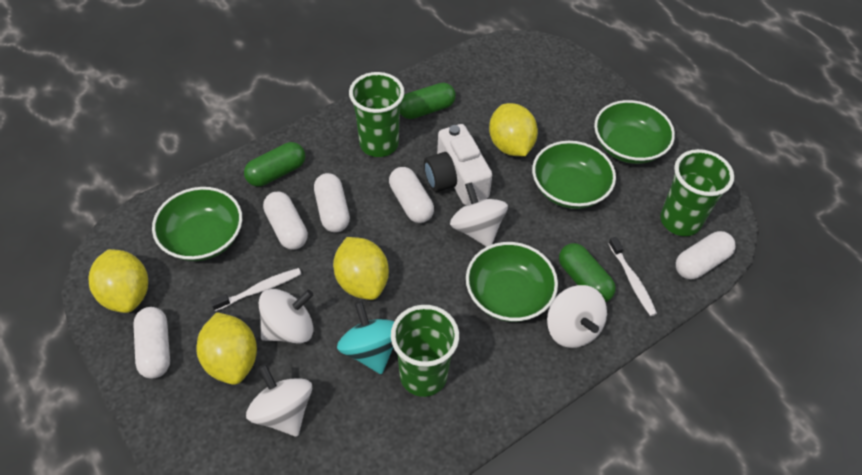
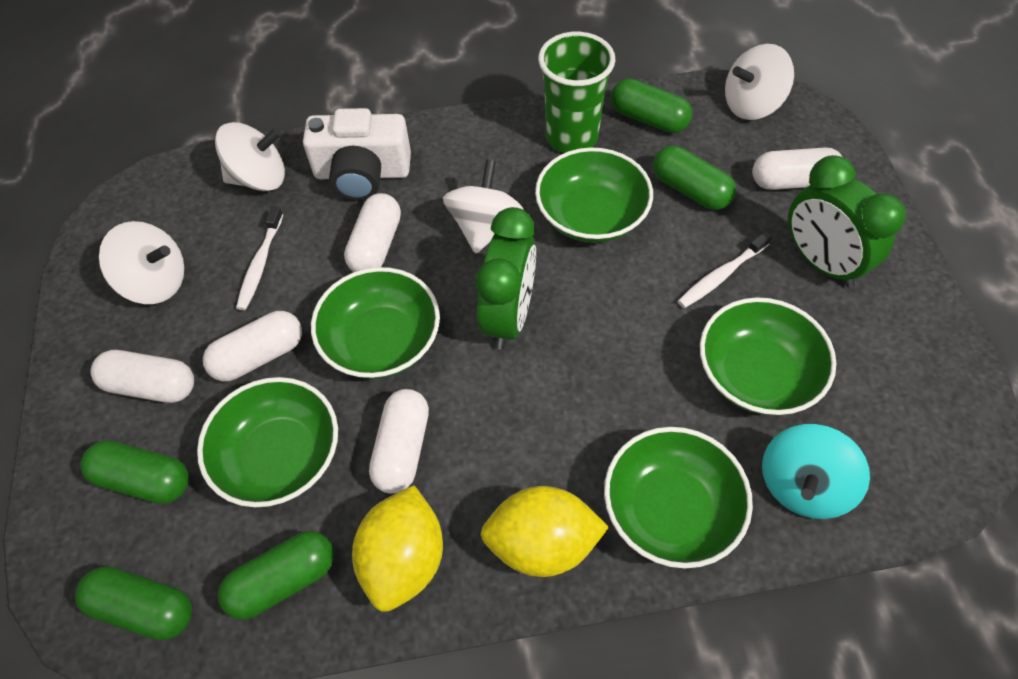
green bowl: [152,187,242,261] [466,242,558,322] [532,141,616,209] [594,100,675,164] = 4 -> [197,377,338,507] [311,267,440,379] [535,147,653,243] [604,427,753,568] [700,297,837,415] = 5
green capsule: [244,142,305,187] [400,83,456,119] [559,243,616,302] = 3 -> [75,566,192,640] [80,441,189,504] [218,531,334,620] [611,78,692,133] [653,146,736,210] = 5
green clock: none = 0 -> [476,207,536,349] [788,155,906,287] = 2
green cup: [349,72,404,157] [391,305,459,397] [660,149,734,236] = 3 -> [538,32,615,153] = 1
yellow lemon: [89,249,148,313] [196,312,257,385] [333,237,389,300] [489,103,538,156] = 4 -> [352,485,443,612] [480,486,609,577] = 2

